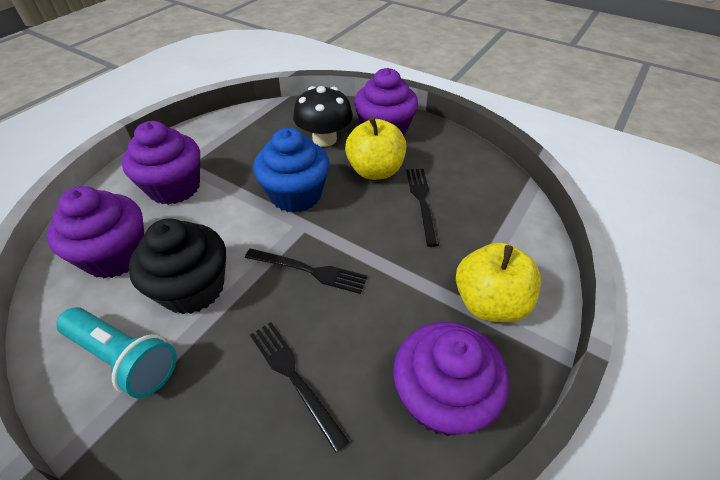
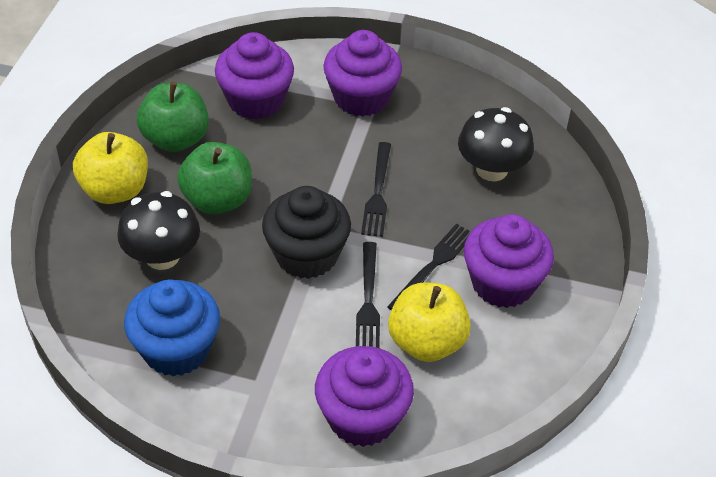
black mushroom: [293,86,353,147] = 1 -> [117,191,200,270] [458,107,534,181] = 2
green apple: none = 0 -> [137,82,209,152] [177,142,252,214] = 2
turquoise flashlight: [56,307,177,399] = 1 -> none = 0

